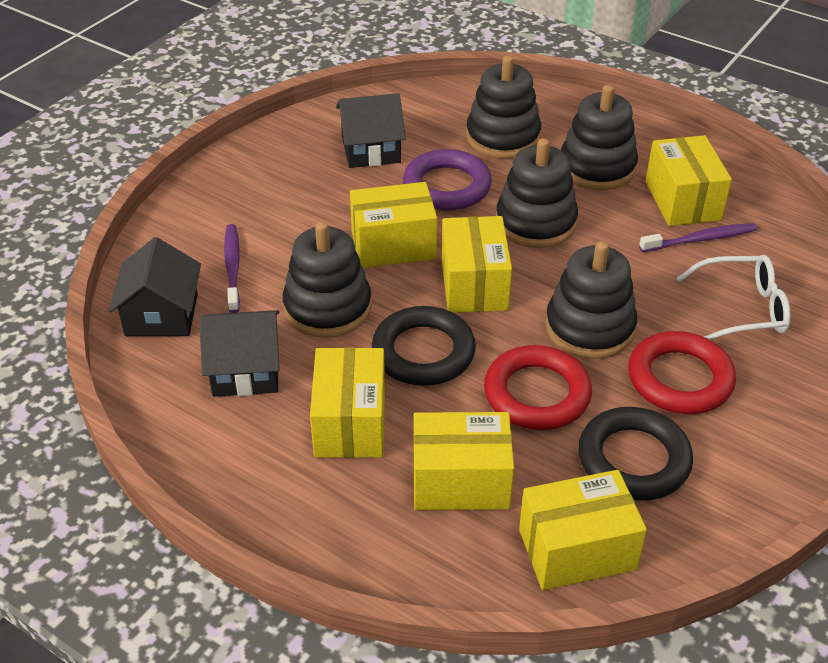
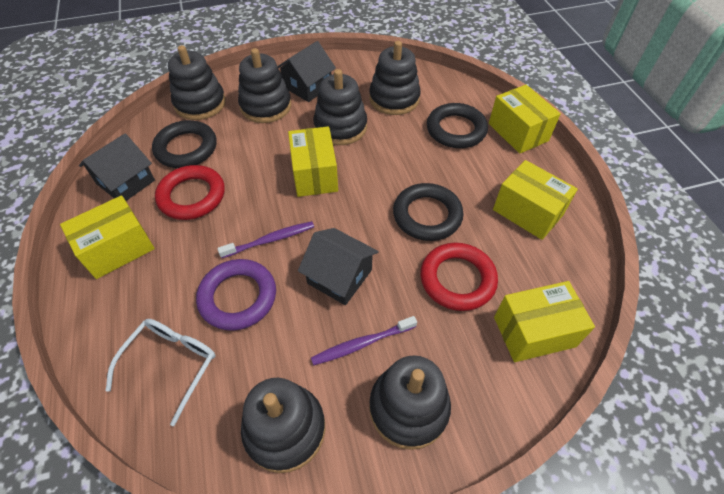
black ring: [372,306,476,386] [578,407,693,501] = 2 -> [152,120,217,168] [393,183,464,241] [427,103,488,148] = 3
black stacking toy: [283,221,372,338] [466,55,541,158] [496,138,578,248] [545,241,637,359] [561,85,638,190] = 5 -> [168,45,226,120] [238,48,291,123] [241,378,326,473] [313,69,367,145] [369,41,421,115] [369,355,451,450] = 6
yellow box: [310,347,385,458] [350,182,437,268] [413,412,514,510] [442,216,512,313] [519,470,647,590] [646,135,732,226] = 6 -> [60,195,155,279] [288,126,338,197] [489,85,561,154] [493,160,578,240] [494,281,595,362] = 5

